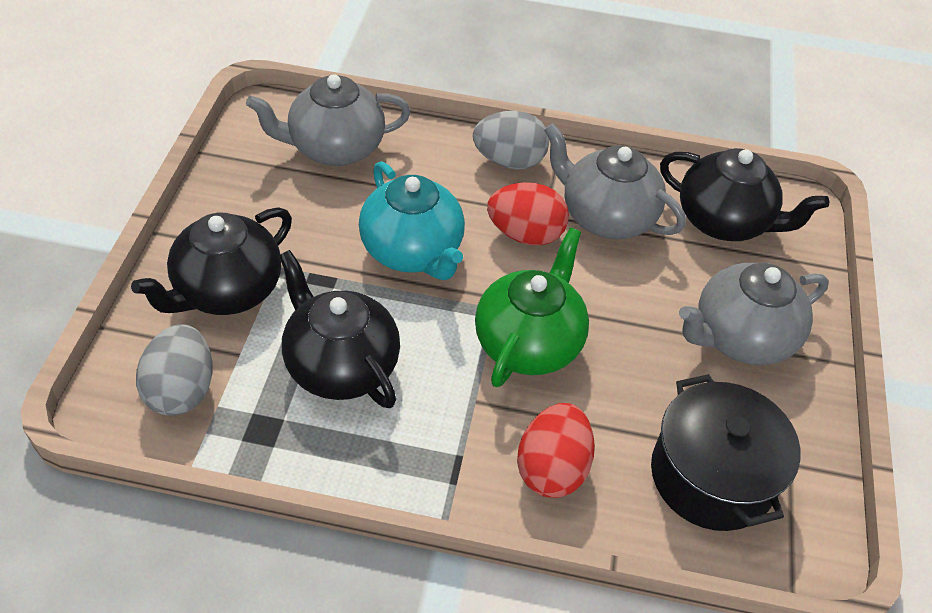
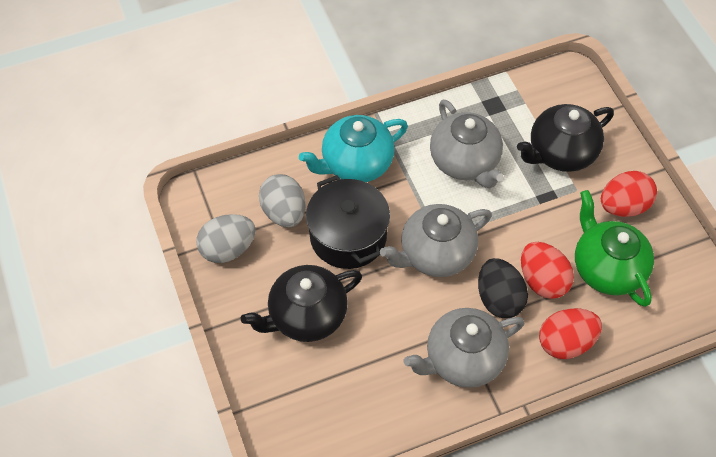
black egg: none = 0 -> [478,258,528,318] = 1
black teapot: [131,207,292,315] [279,250,400,408] [660,148,829,241] = 3 -> [241,265,362,342] [517,104,614,172] = 2
red egg: [487,182,569,246] [517,403,595,498] = 2 -> [521,242,574,299] [539,308,602,359] [601,171,657,217] = 3

